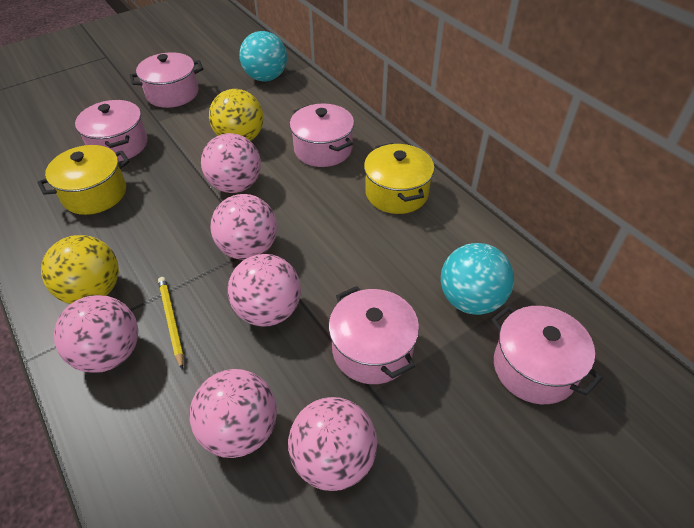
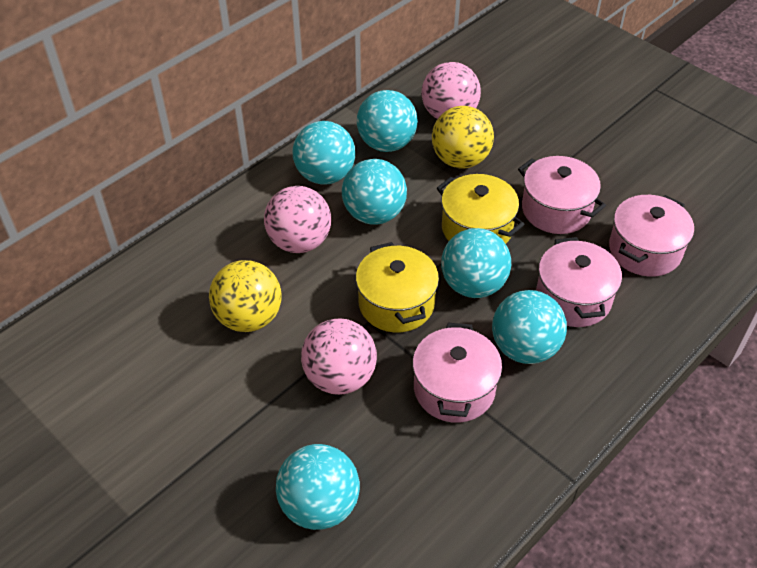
pink ball: [54,295,138,373] [189,369,277,458] [201,133,261,193] [210,194,277,260] [228,254,301,327] [288,397,377,491] = 6 -> [264,186,331,253] [301,318,377,395] [421,62,481,119] = 3
pink pot: [75,100,148,162] [129,52,203,108] [290,104,354,167] [329,286,419,384] [491,306,603,404] = 5 -> [412,323,502,423] [518,156,606,234] [536,237,622,327] [609,195,694,277] = 4
turquoise ball: [239,31,287,82] [441,243,514,315] = 2 -> [276,444,360,530] [293,121,355,185] [342,159,407,225] [357,90,418,152] [441,228,511,298] [492,290,567,364] = 6
yellow pencil: [158,277,184,370] = 1 -> none = 0

